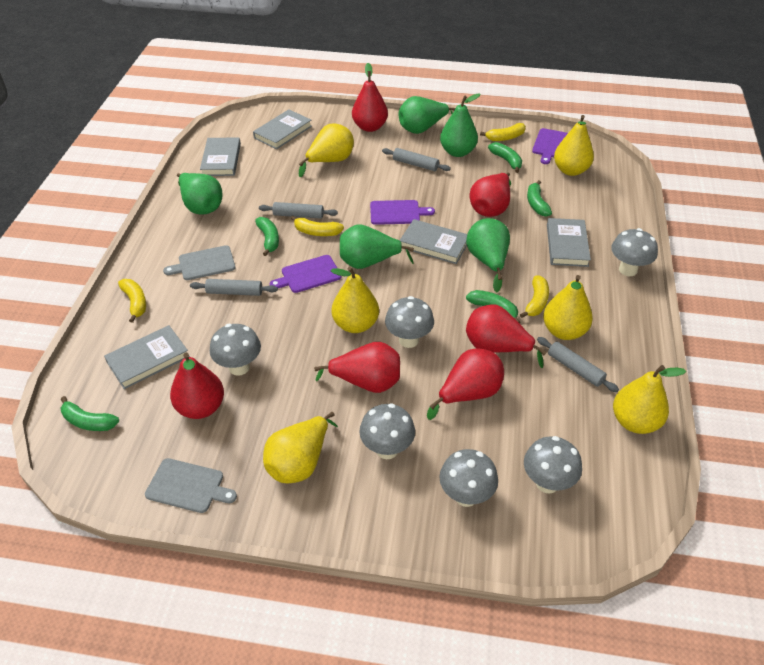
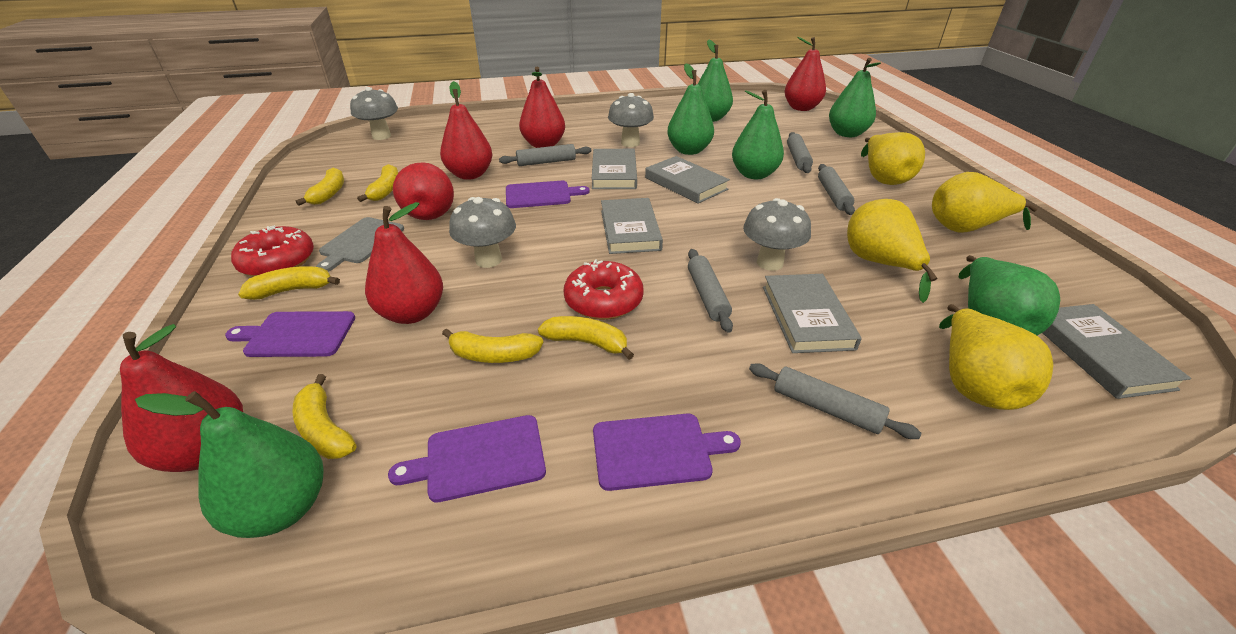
green banana: [61,396,119,431] [255,217,279,256] [466,290,521,323] [488,142,522,173] [527,180,552,217] = 5 -> none = 0
green pear: [177,173,222,215] [340,224,414,269] [399,96,455,134] [440,93,480,157] [466,218,510,292] = 5 -> [135,391,324,538] [667,63,714,155] [698,40,733,122] [732,90,784,179] [829,58,881,137] [959,255,1060,335] = 6
grey cutting board: [145,458,237,513] [163,245,235,280] = 2 -> [316,217,404,272] = 1
grey mushroom: [210,324,261,376] [359,404,415,459] [385,296,434,348] [439,449,498,507] [524,436,582,493] [611,228,658,276] = 6 -> [350,87,398,140] [449,197,516,268] [608,93,654,147] [743,198,811,271] = 4
grey rolling pin: [190,279,278,296] [259,202,338,219] [382,148,451,171] [537,337,619,392] = 4 -> [499,144,591,166] [688,249,733,333] [749,363,921,439] [787,132,813,173] [818,164,855,215] = 5
purple cutting board: [270,255,342,293] [370,200,435,225] [532,128,568,164] = 3 -> [225,311,355,357] [388,415,546,503] [506,181,589,208] [593,414,741,491] = 4
red donut: none = 0 -> [231,225,314,277] [564,259,644,320] = 2
yellow banana: [118,279,146,323] [291,216,344,236] [480,123,526,141] [520,276,549,318] = 4 -> [238,266,340,300] [293,374,356,459] [296,168,344,206] [357,164,398,202] [442,328,543,363] [538,316,634,360] = 6
yellow pear: [263,412,338,483] [299,123,354,177] [331,266,379,333] [543,275,593,340] [554,115,594,176] [613,365,686,434] = 6 -> [847,199,937,303] [861,132,925,185] [932,172,1038,232] [939,304,1053,410] = 4

